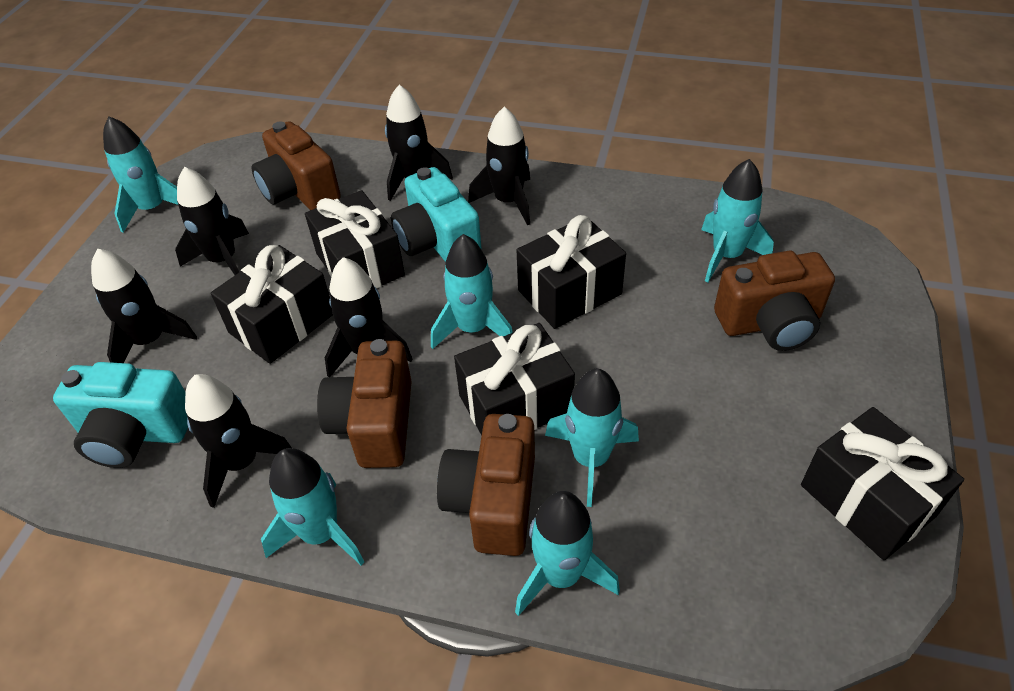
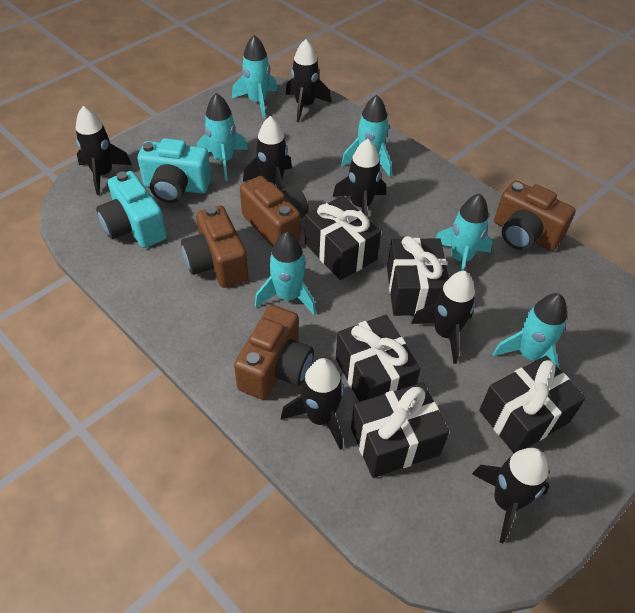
black rocket: [91,249,197,363] [175,167,249,275] [185,374,292,508] [325,257,412,377] [385,85,453,201] [468,107,530,225] = 6 -> [76,106,132,195] [243,116,292,190] [281,358,344,450] [286,39,331,122] [333,139,386,217] [411,271,475,364] [472,448,550,543] = 7

